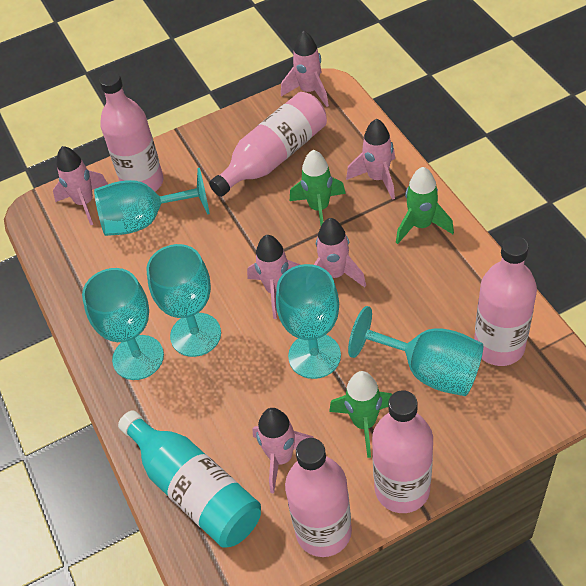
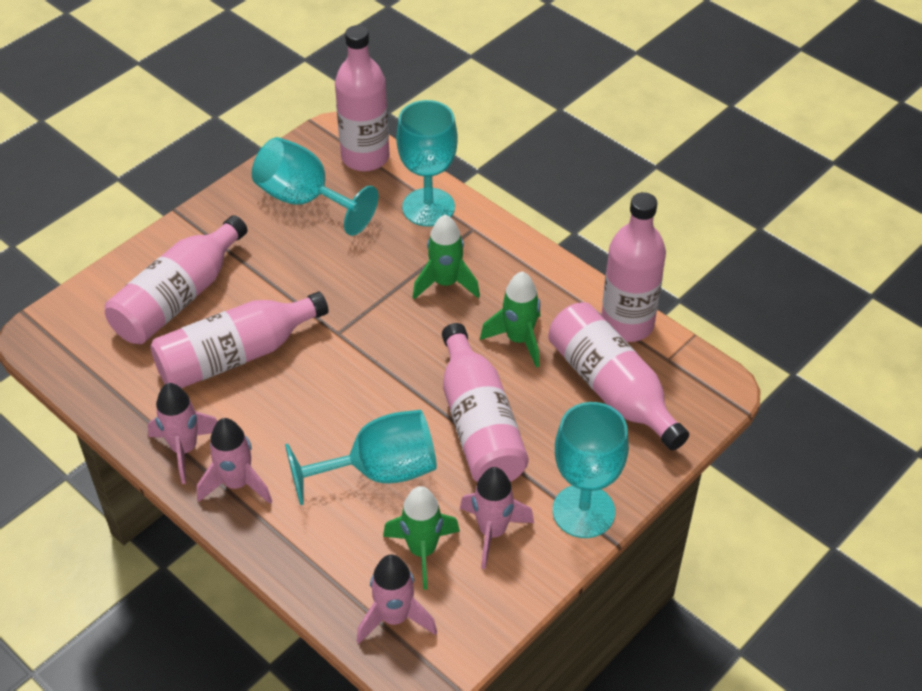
pink bottle: [99,71,164,192] [209,92,327,197] [285,438,352,557] [372,390,433,513] [474,236,537,366] = 5 -> [105,215,247,344] [150,292,329,388] [335,25,390,171] [442,323,529,482] [548,302,689,450] [601,192,666,342] = 6
pink rocket: [53,146,108,225] [247,235,301,319] [252,408,314,494] [281,31,329,107] [314,218,366,287] [346,119,395,200] = 6 -> [148,383,218,484] [197,418,272,504] [357,555,437,644] [460,467,534,569] = 4
turquoise bottle: [118,410,261,548] = 1 -> none = 0
turquoise goblet: [82,268,164,380] [94,168,210,236] [146,244,221,357] [276,264,341,379] [348,306,483,396] = 5 -> [252,137,378,236] [285,410,437,505] [396,100,458,226] [553,402,629,538] = 4

